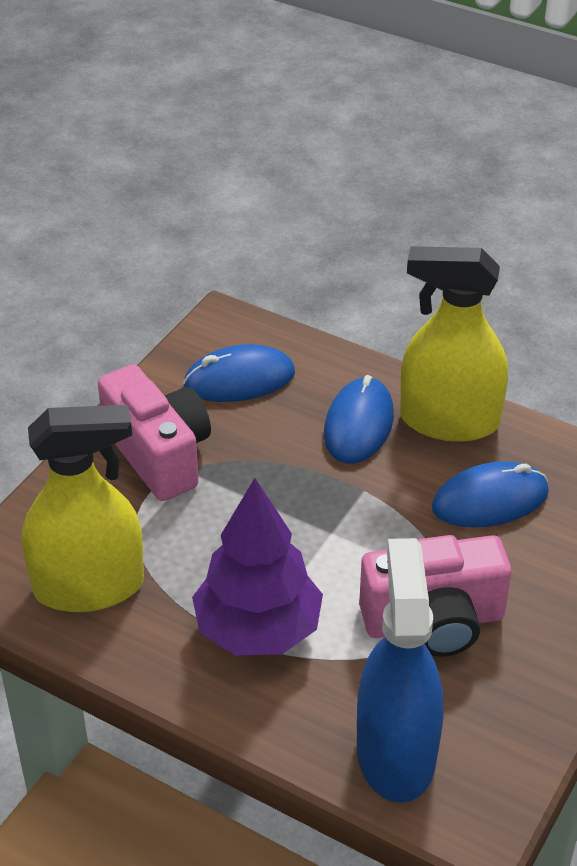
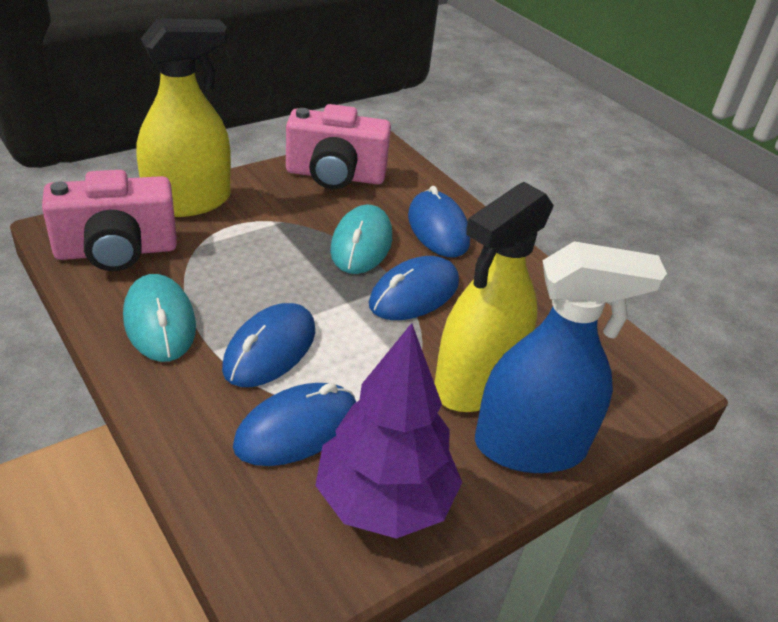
blue mouse: [183,344,295,402] [324,375,394,464] [431,461,549,528] = 3 -> [222,303,315,387] [233,383,356,466] [369,256,459,320] [408,186,470,257] = 4
turquoise mouse: none = 0 -> [123,274,196,362] [330,205,392,274] = 2

